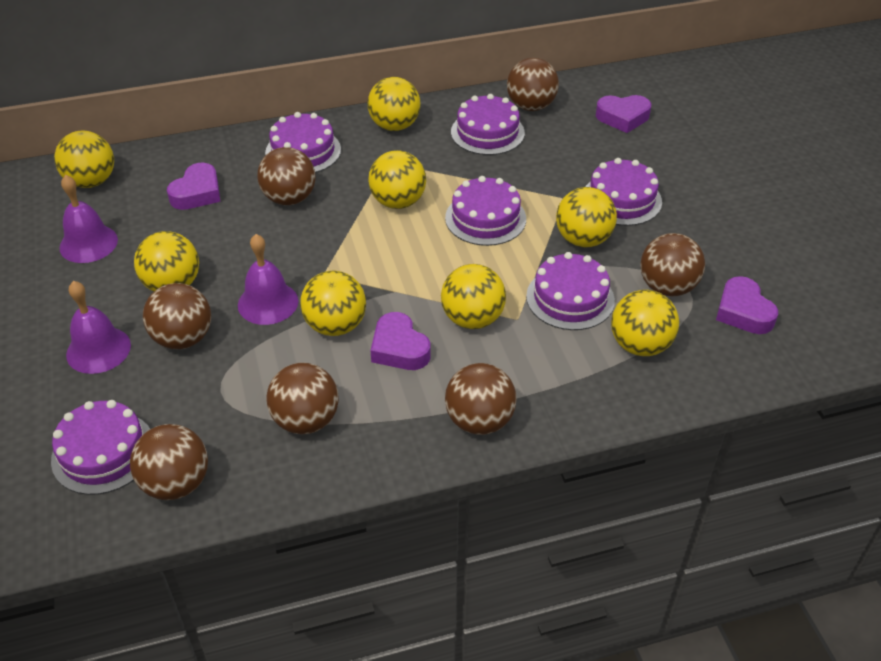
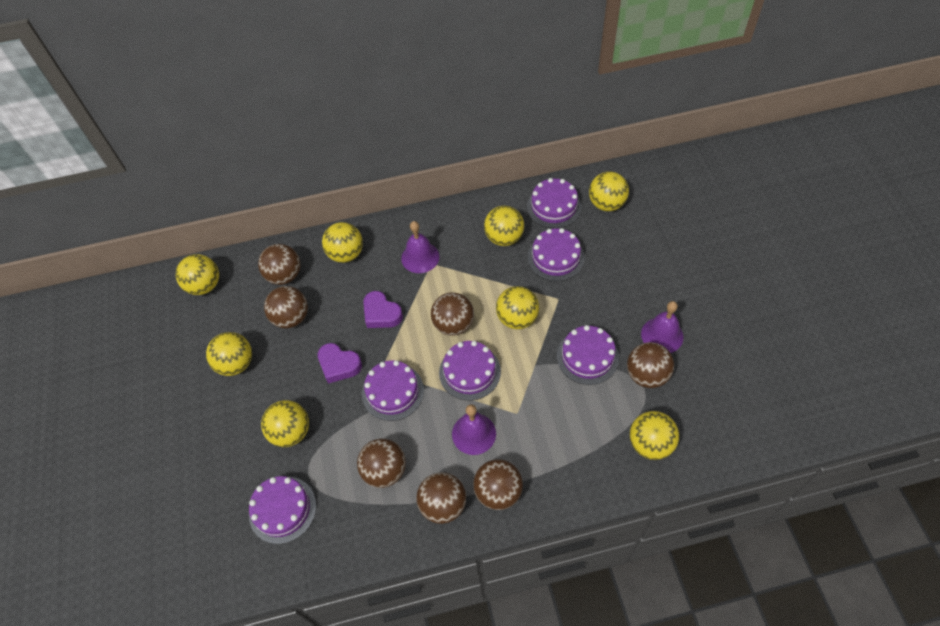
purple heart: [167,163,220,210] [370,312,431,370] [596,95,651,133] [716,276,778,334] = 4 -> [317,343,362,383] [363,291,403,328] = 2

